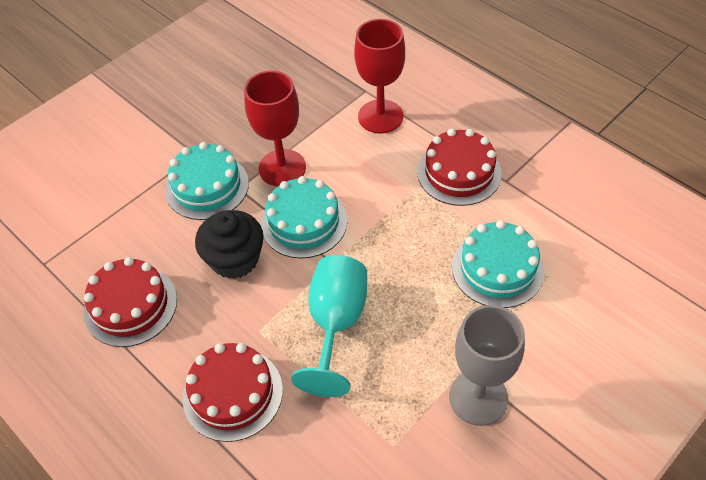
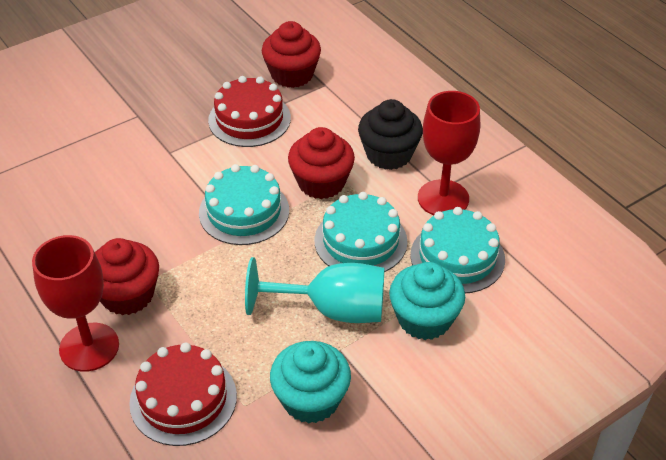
grey goblet: [449,305,525,426] = 1 -> none = 0
red cake: [84,257,177,347] [182,343,283,442] [417,129,502,206] = 3 -> [129,342,237,446] [208,76,291,147] = 2
red cupcake: none = 0 -> [95,238,159,315] [262,21,321,88] [288,127,355,199] = 3
turquoise cupcake: none = 0 -> [270,341,351,424] [389,262,465,340] = 2

